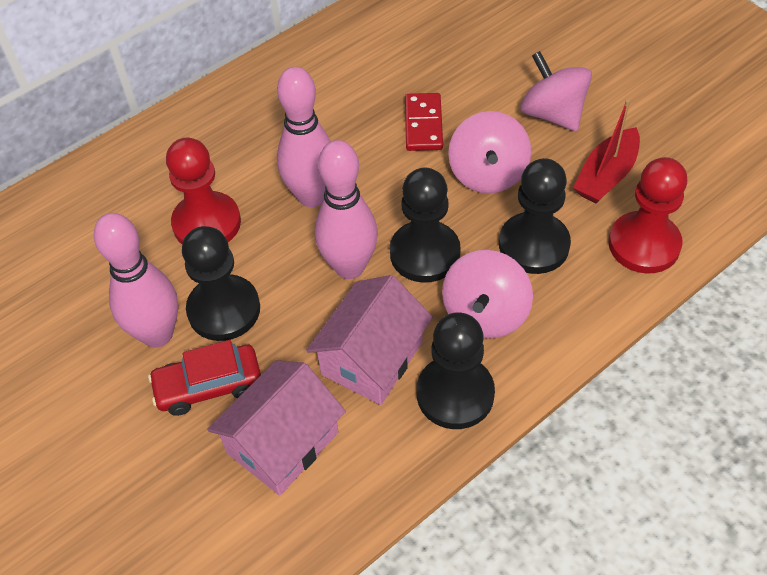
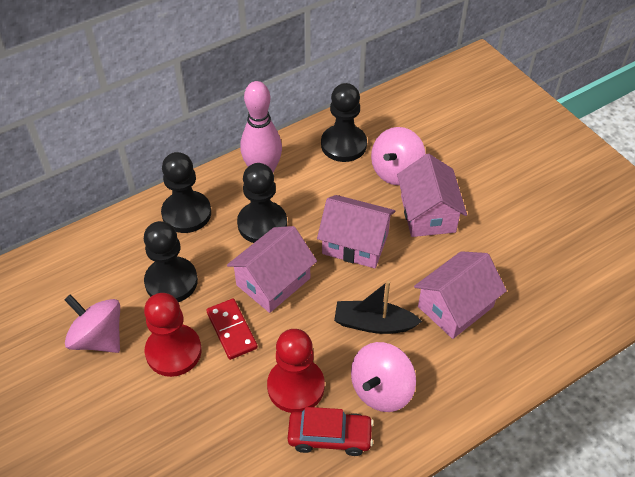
black boat: none = 0 -> [334,281,422,334] = 1
pink bowling pin: [94,213,178,348] [277,67,331,207] [315,140,378,279] = 3 -> [240,81,282,173] = 1
pink house: [207,360,346,496] [306,275,433,405] = 2 -> [227,226,317,313] [317,195,395,268] [397,154,467,237] [414,251,507,339] = 4
red boat: [573,99,640,204] = 1 -> none = 0

